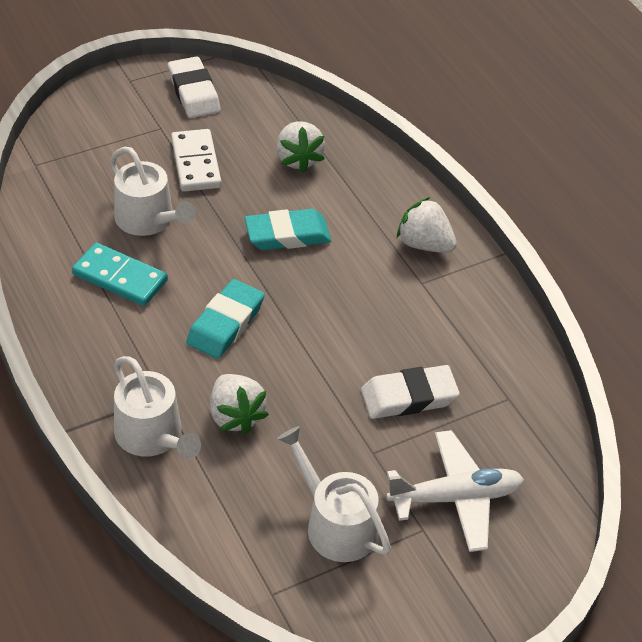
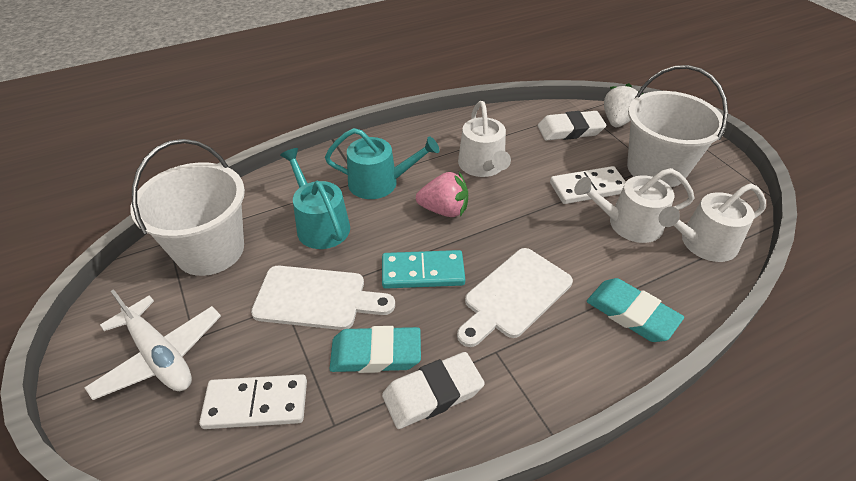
pink strawberry: none = 0 -> [416,172,468,217] = 1
turquoise watering can: none = 0 -> [280,148,350,249] [325,128,439,199] = 2
white bucket: none = 0 -> [130,139,245,276] [627,65,728,187] = 2
white cutting board: none = 0 -> [251,266,395,330] [457,248,573,347] = 2
white domino: [171,129,222,192] = 1 -> [199,374,307,429] [550,166,626,204] = 2
white strawberry: [210,374,269,435] [276,121,325,173] [397,197,457,253] = 3 -> [604,83,643,127] = 1

